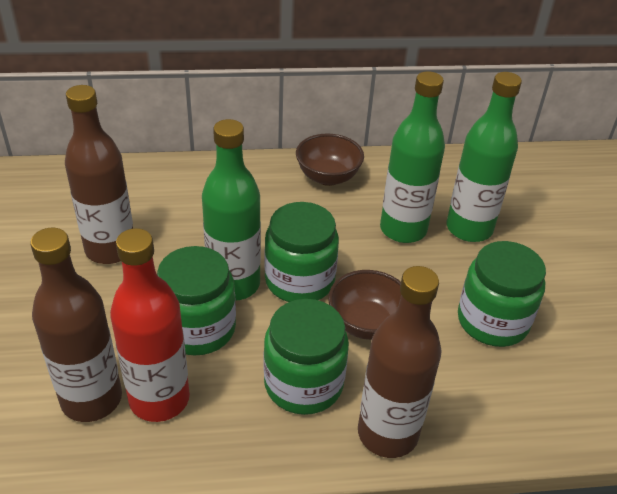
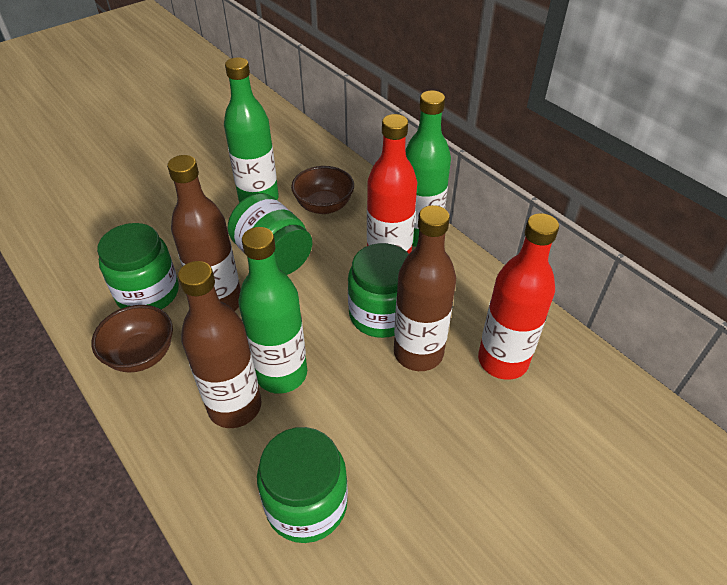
red bottle: [110,228,190,422] = 1 -> [367,114,417,254] [478,213,559,380] = 2

